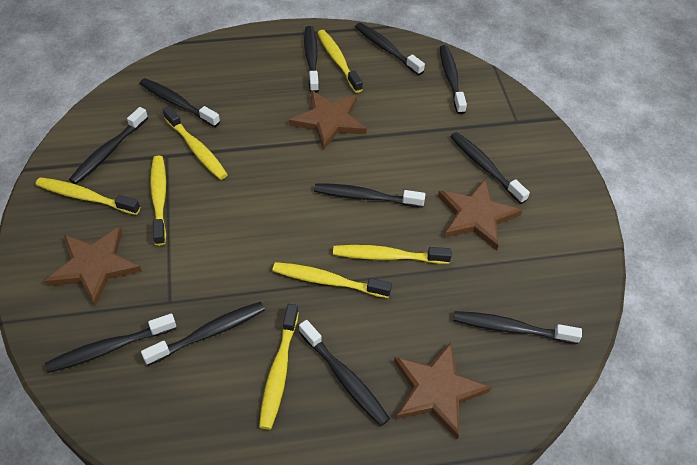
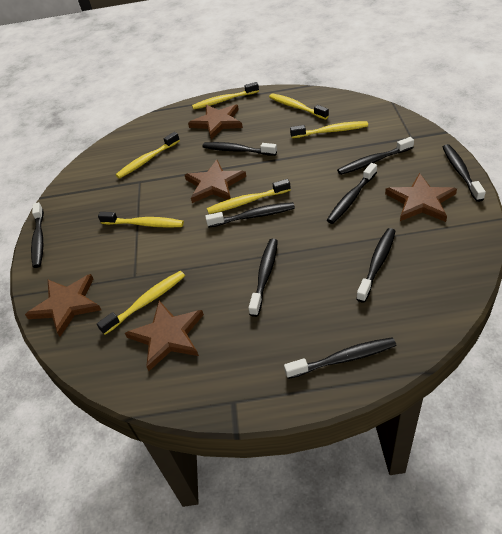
black toothbrush: [45,313,176,373] [69,107,148,184] [140,78,220,127] [141,302,265,366] [299,320,390,426] [304,26,319,93] [314,183,425,208] [355,23,425,76] [440,45,467,114] [450,132,530,204] [453,311,582,344] = 11 -> [31,202,44,268] [202,142,277,156] [205,202,295,228] [249,239,278,317] [284,337,396,379] [327,163,377,224] [337,137,414,175] [356,228,396,303] [443,144,486,202] = 9
brown star: [45,227,142,307] [289,90,367,150] [394,342,491,439] [438,179,522,251] = 4 -> [25,274,101,337] [125,301,204,371] [185,160,246,203] [188,104,243,140] [385,173,457,222] = 5

